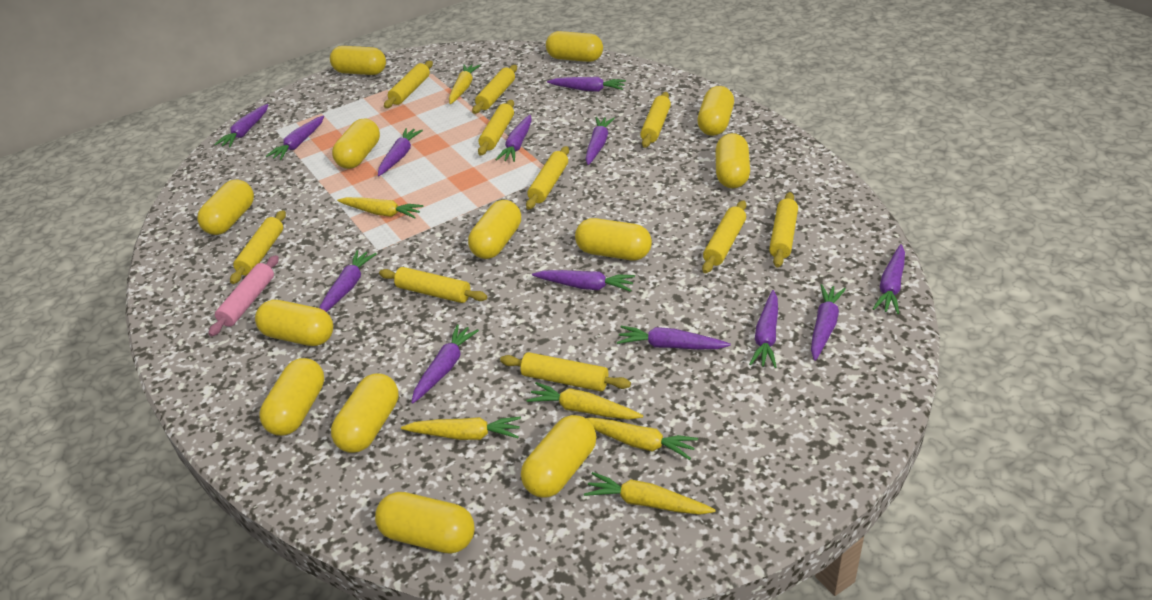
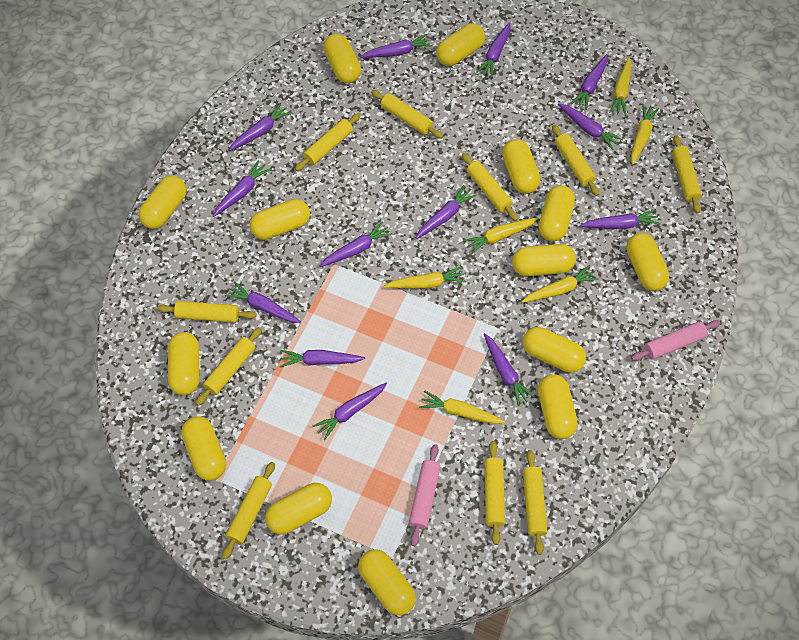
pink rolling pin: [209,255,279,337] = 1 -> [409,444,441,546] [631,320,720,361] = 2
yellow capsule: [197,180,254,235] [255,300,333,346] [260,358,324,436] [330,46,386,75] [331,373,398,453] [332,119,380,169] [375,492,475,554] [468,200,521,259] [521,415,596,498] [546,31,603,62] [575,218,652,260] [697,86,734,136] [715,133,750,188] = 13 -> [139,176,187,229] [168,332,200,395] [181,416,226,481] [250,199,310,240] [265,483,332,534] [323,34,361,83] [358,549,416,615] [436,23,485,66] [502,139,540,194] [512,244,576,276] [523,327,586,373] [538,374,578,439] [539,185,575,241] [626,233,669,291] = 14

